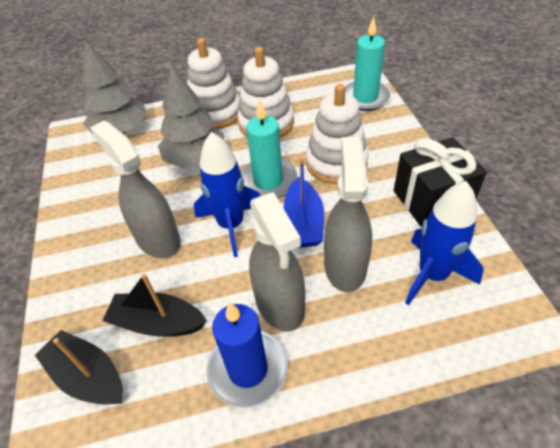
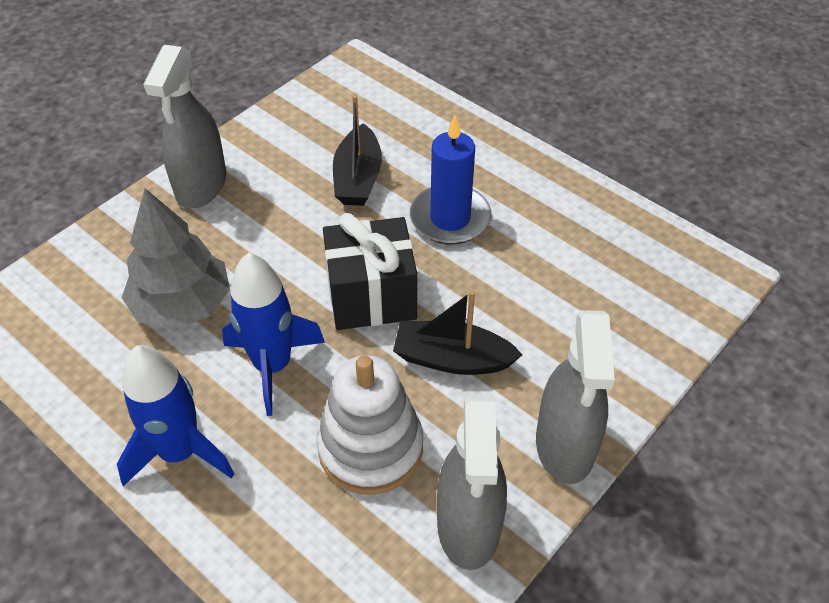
blue boat: [284,157,324,248] = 1 -> none = 0
grey tree: [82,40,147,134] [158,66,224,168] = 2 -> [122,188,230,330] = 1
turquoise candle: [241,100,298,198] [344,17,392,111] = 2 -> none = 0
white stacking toy: [187,38,240,129] [237,47,294,138] [306,84,369,184] = 3 -> [316,355,423,494] = 1

